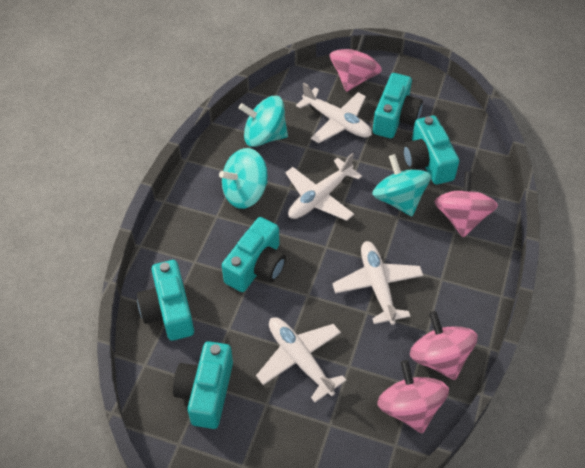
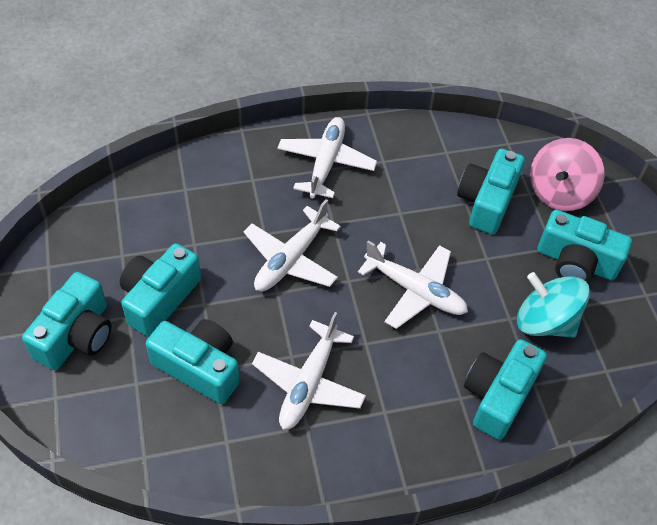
pink spinning top: [330,34,382,92] [378,360,449,433] [410,311,478,380] [434,171,498,237] = 4 -> [530,138,605,211] = 1
turquoise camera: [137,260,194,341] [173,341,233,429] [222,217,286,292] [373,73,423,138] [403,116,459,185] = 5 -> [22,272,112,370] [120,243,201,337] [146,319,240,404] [457,149,525,234] [464,339,547,440] [537,210,632,283] = 6
turquoise spinning top: [219,148,268,209] [239,96,288,147] [372,154,431,216] = 3 -> [517,272,590,338] = 1

